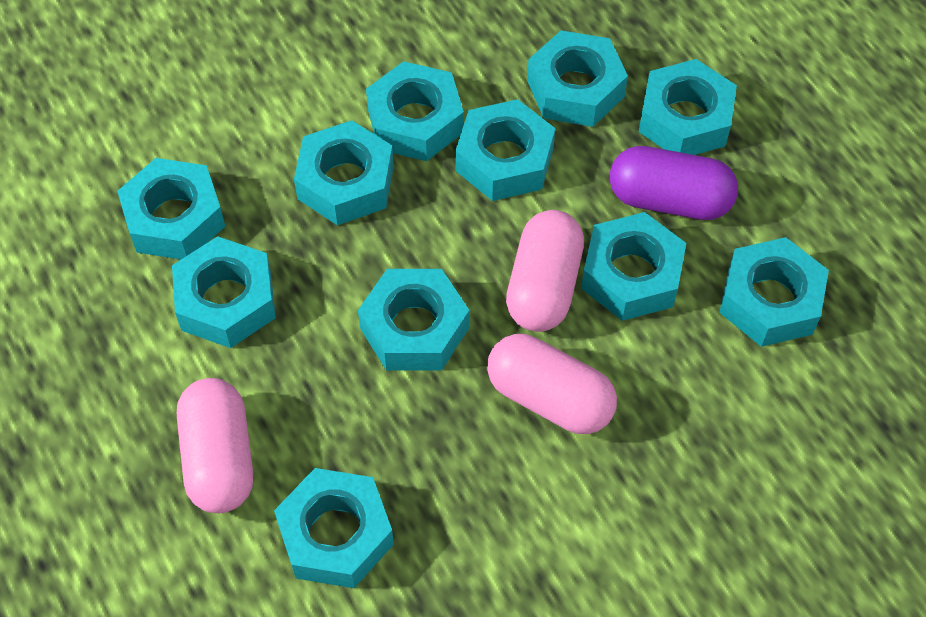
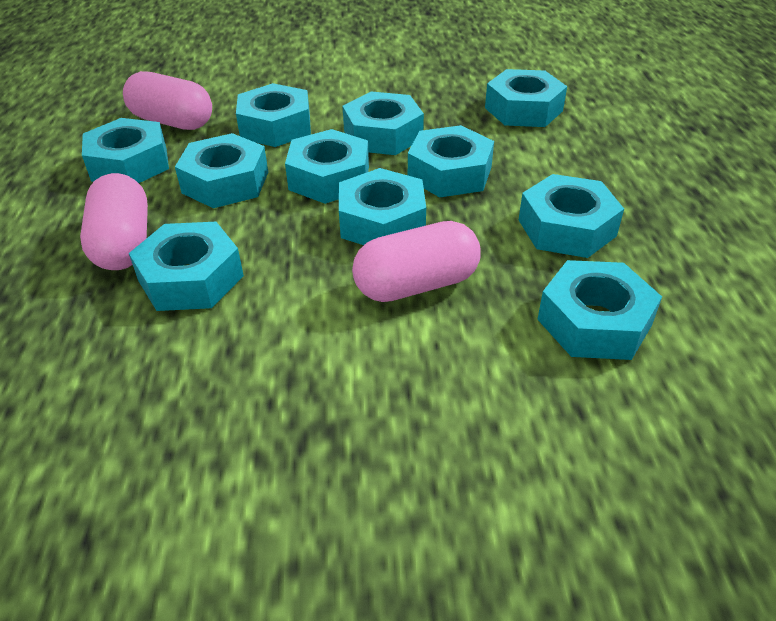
purple capsule: [610,146,738,220] = 1 -> none = 0

